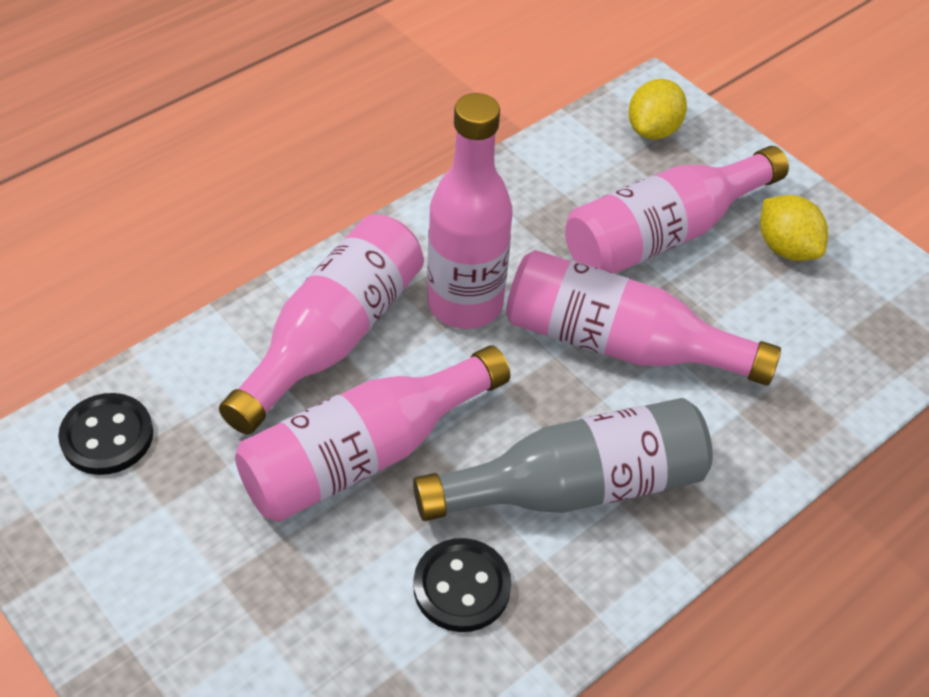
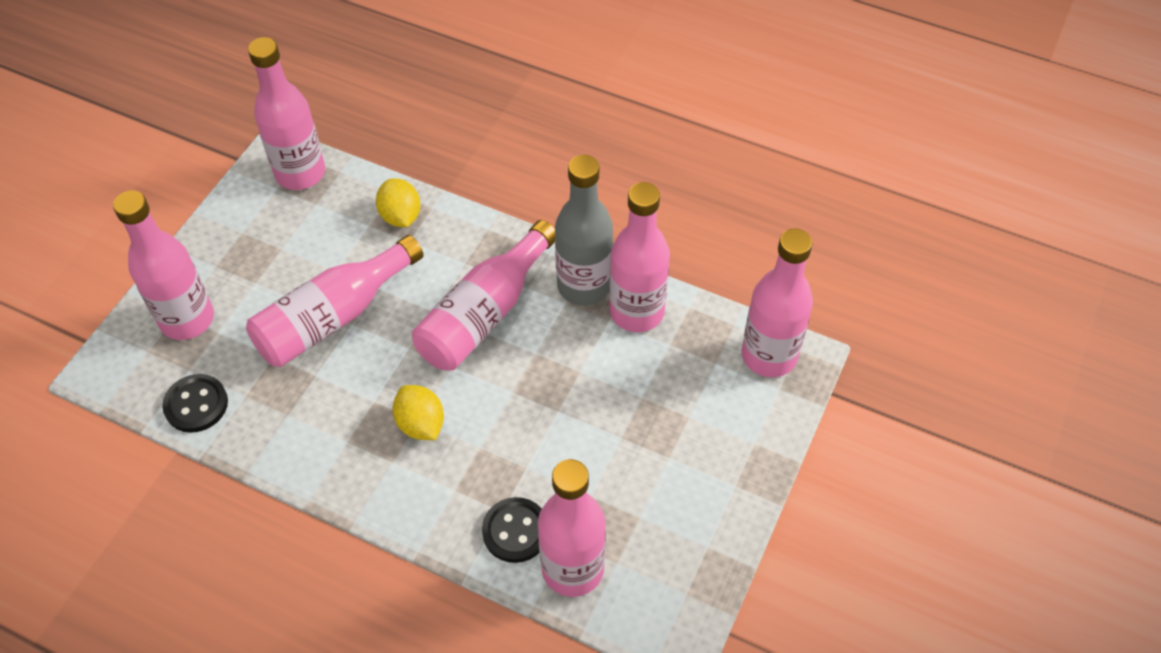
pink bottle: [219,214,424,435] [235,346,510,522] [427,93,513,329] [506,250,781,386] [565,146,789,274] = 5 -> [113,190,214,340] [246,235,424,367] [248,37,325,190] [412,220,555,371] [538,459,606,597] [609,182,670,332] [741,228,813,377] = 7

